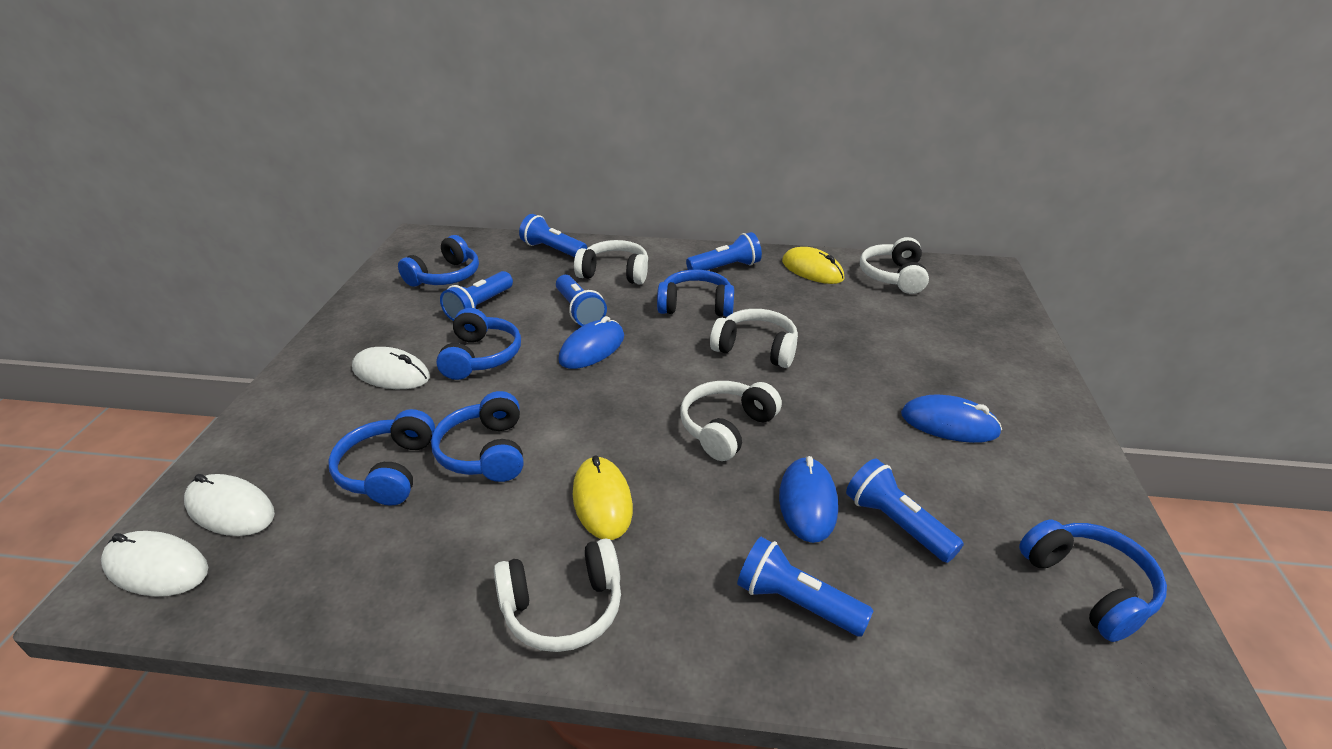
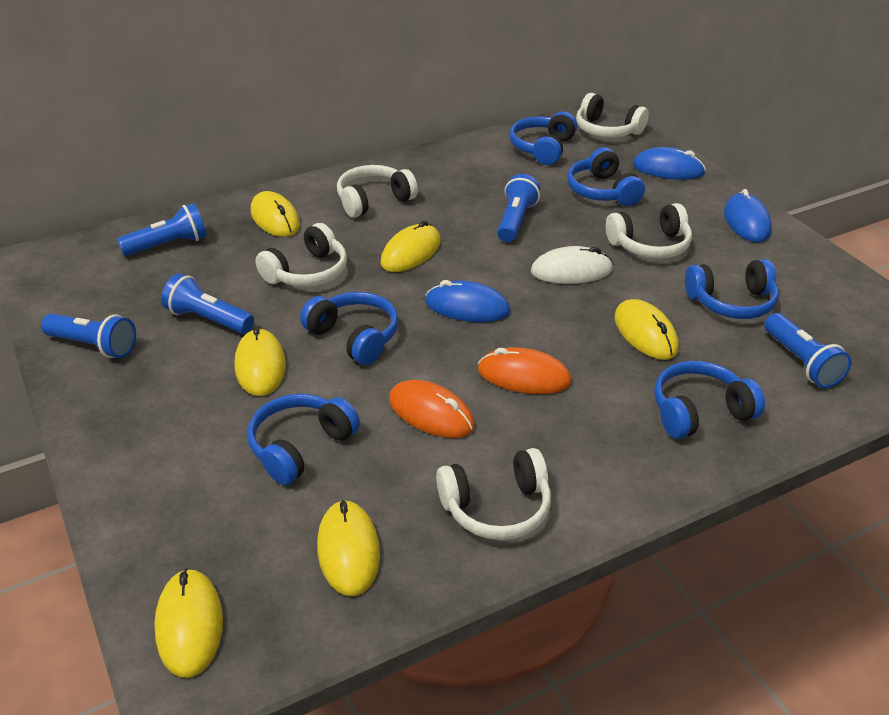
blue flashlight: [440,271,513,321] [519,214,587,257] [556,275,607,326] [686,232,762,270] [737,537,874,637] [846,459,964,563] = 6 -> [41,314,136,358] [117,203,207,256] [161,273,254,334] [497,174,540,242] [764,313,852,388] = 5
orange mouse: none = 0 -> [389,380,475,438] [478,347,572,394] = 2
white mouse: [101,531,208,597] [184,474,275,536] [352,347,430,389] = 3 -> [531,246,613,284] = 1
yellow mouse: [573,455,633,540] [782,247,844,284] = 2 -> [154,568,223,678] [234,326,286,396] [251,191,300,237] [317,500,380,596] [380,220,441,272] [614,299,679,360] = 6

